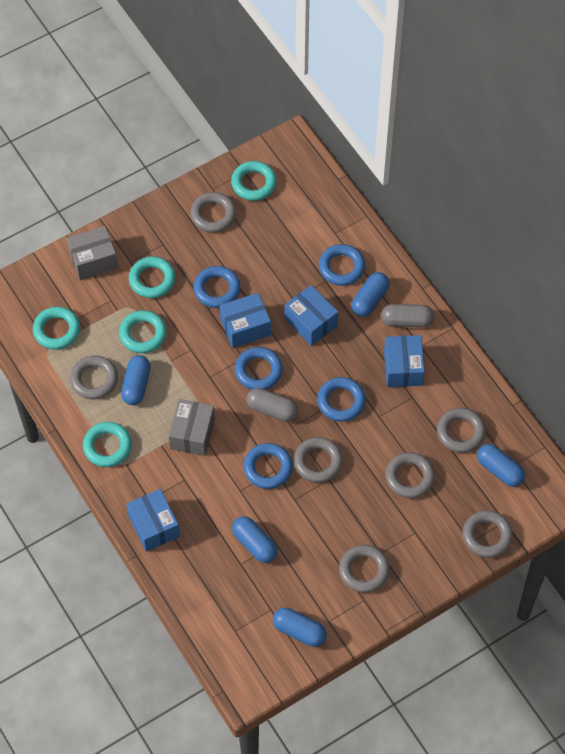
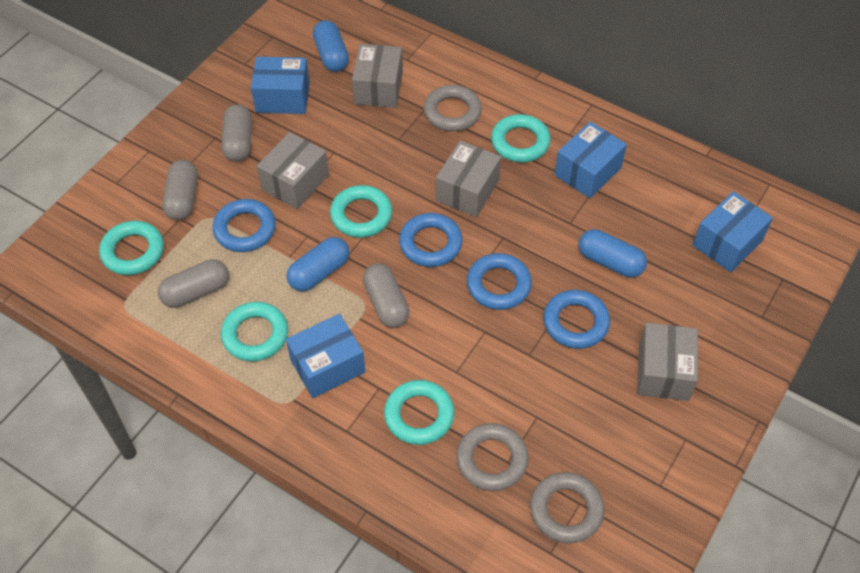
blue capsule: [121,355,151,405] [232,516,277,563] [273,608,327,647] [351,272,389,317] [477,444,525,487] = 5 -> [286,237,349,292] [313,20,349,72] [579,229,647,278] = 3
blue ring: [194,266,241,308] [235,347,283,390] [243,443,293,489] [317,377,366,422] [319,244,365,286] = 5 -> [212,199,276,252] [399,213,463,267] [467,253,532,310] [543,290,610,349] = 4
grey box: [67,226,118,280] [168,399,215,456] = 2 -> [257,132,329,209] [352,44,403,108] [436,141,501,217] [637,323,698,401] = 4
grey capsule: [246,388,298,422] [381,304,434,328] = 2 -> [158,259,229,308] [162,160,198,221] [222,104,252,162] [363,263,410,328] = 4
grey ring: [70,355,118,399] [190,192,236,233] [294,437,343,483] [339,545,390,593] [385,452,435,498] [437,408,486,453] [463,510,513,558] = 7 -> [424,85,482,132] [456,423,529,491] [530,472,604,544] = 3

